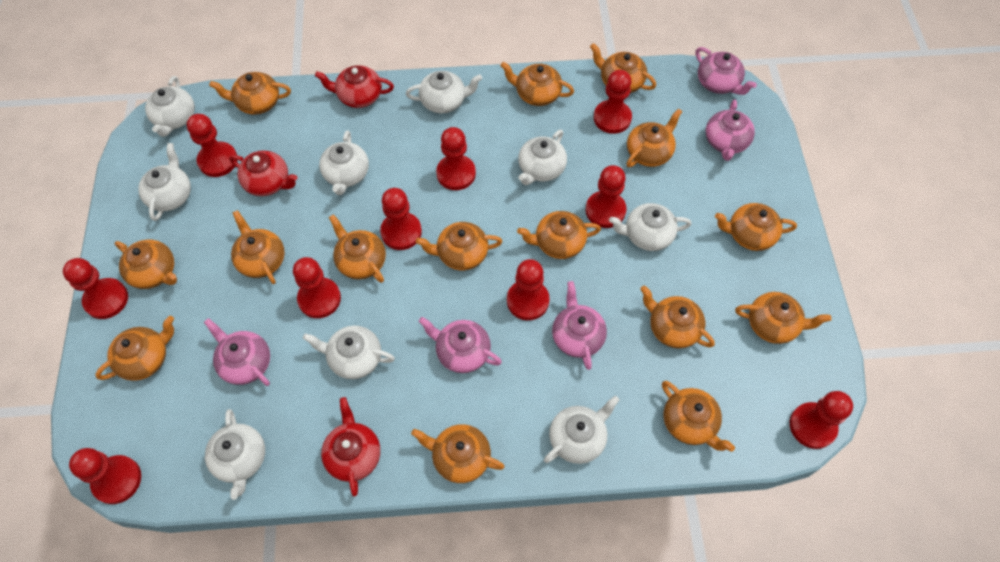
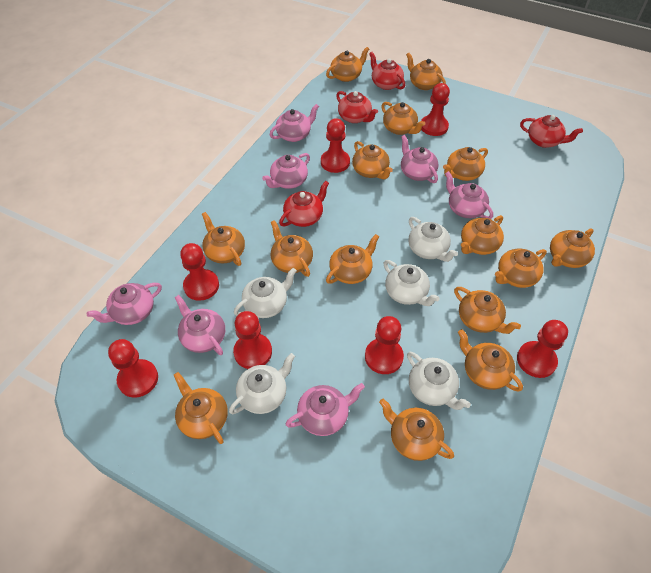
pink teapot: [204,318,270,386] [419,317,502,373] [552,281,607,370] [696,47,757,95] [706,99,755,161] = 5 -> [87,283,162,325] [174,295,225,355] [262,153,310,189] [270,104,319,142] [285,383,365,436] [401,135,438,183] [445,171,493,219] = 7
red pawn: [63,258,128,319] [69,448,141,504] [187,114,238,177] [293,257,341,318] [380,188,422,250] [436,127,476,190] [507,259,550,320] [585,165,626,228] [594,70,632,134] [790,391,853,449] = 10 -> [108,339,158,398] [180,243,219,301] [233,311,272,369] [321,118,350,173] [365,316,404,374] [421,83,450,136] [517,320,568,378] = 7
red teapot: [229,151,297,196] [315,65,394,108] [321,397,380,497] = 3 -> [279,181,329,227] [336,91,378,123] [369,52,405,90] [520,115,583,148] = 4
white teapot: [138,143,191,221] [145,76,195,137] [205,409,265,500] [303,326,395,379] [319,130,369,195] [406,71,482,113] [518,130,567,185] [544,396,620,464] [609,203,692,251] = 9 -> [229,353,295,414] [234,268,297,318] [383,260,440,306] [407,352,471,410] [408,217,458,262] = 5

